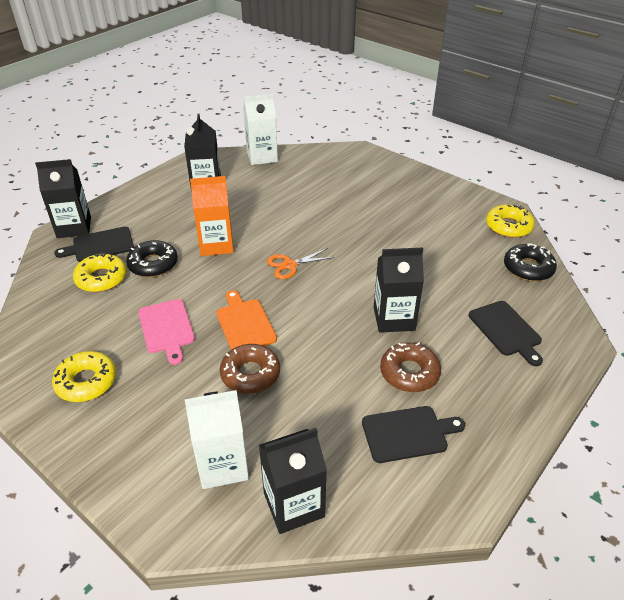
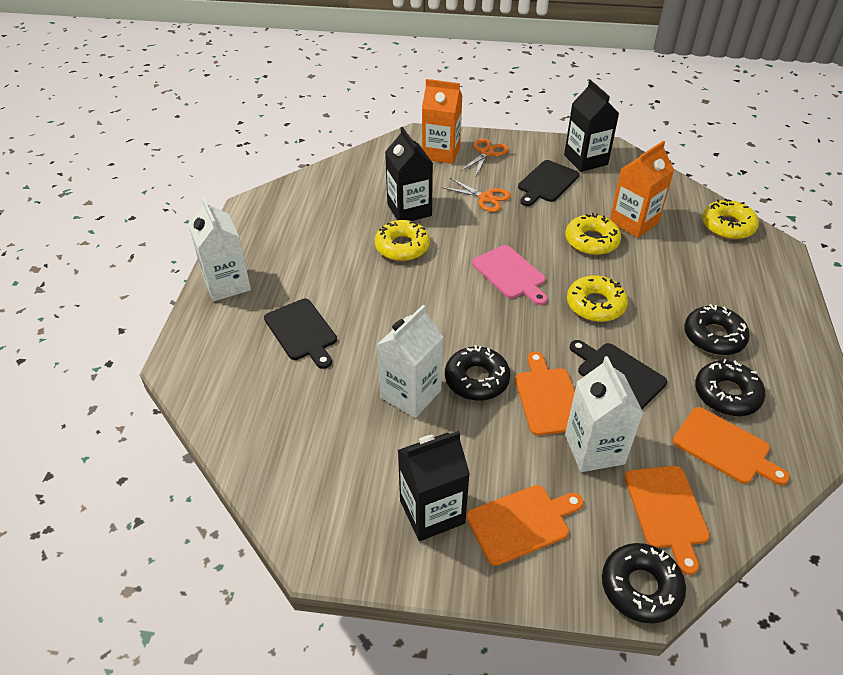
black carton: [35,159,91,238] [184,114,221,192] [259,428,327,534] [374,247,424,333] = 4 -> [385,127,433,221] [398,431,470,541] [564,80,619,172] = 3
black donut: [126,240,178,277] [504,243,557,281] = 2 -> [445,345,510,401] [602,543,686,624] [684,304,750,355] [695,359,765,416] = 4
brown donut: [220,344,280,394] [380,342,441,392] = 2 -> none = 0
orange carton: [190,176,234,256] = 1 -> [422,79,462,164] [610,141,674,238] = 2
orange cutting board: [216,290,277,350] = 1 -> [466,485,583,566] [515,352,575,436] [624,466,710,575] [673,407,790,485] = 4
orange scissors: [267,248,335,279] = 1 -> [441,178,511,212] [461,138,509,175] = 2
white carton: [185,390,249,489] [243,94,278,165] = 2 -> [188,197,251,301] [377,305,443,418] [565,356,643,472] = 3
yellow donut: [52,351,116,402] [73,252,126,292] [486,204,535,238] = 3 -> [375,220,430,261] [566,213,621,255] [567,275,628,322] [702,199,759,240] = 4

